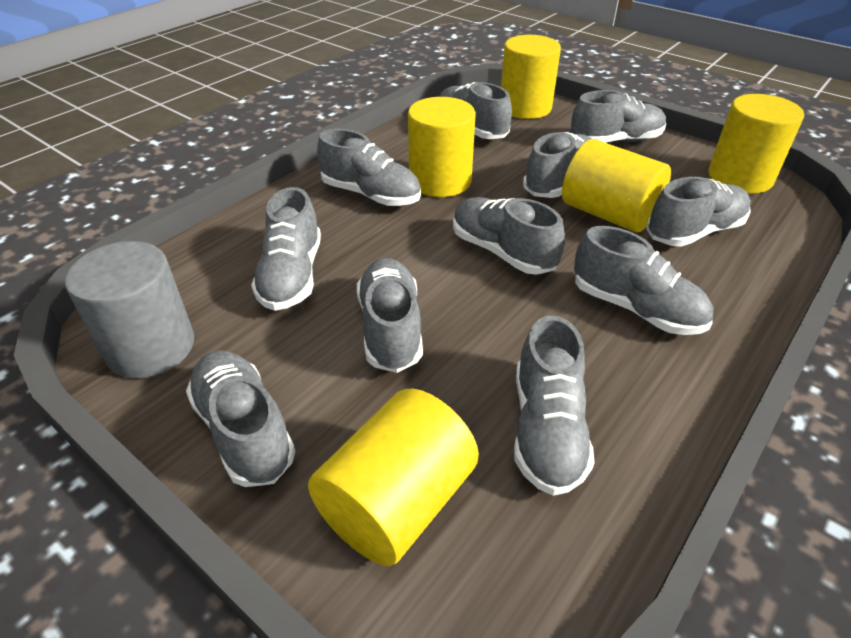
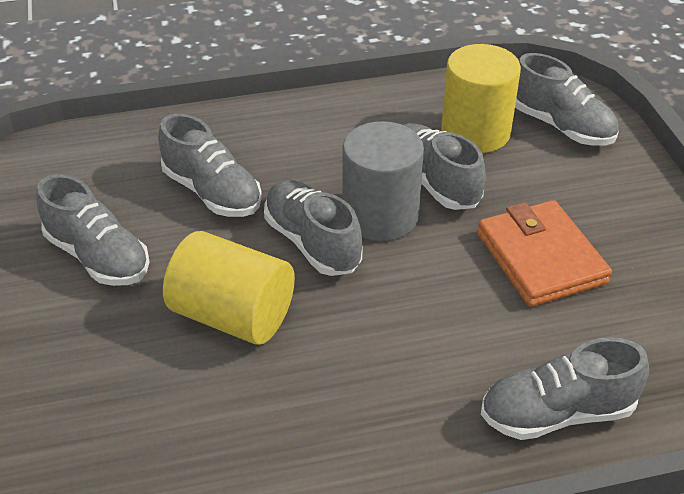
grey shoe: [186,350,295,487] [251,187,321,311] [317,129,421,206] [357,258,423,373] [439,82,512,139] [453,197,565,275] [514,315,595,496] [523,132,592,198] [571,90,666,143] [574,226,714,335] [646,177,751,247] = 11 -> [36,174,150,286] [158,114,262,217] [264,180,363,276] [403,123,486,210] [481,337,649,440] [515,53,619,146] = 6
orange wallet: none = 0 -> [477,200,612,307] = 1
yellow cylinder: [308,389,479,566] [408,97,476,197] [501,35,561,119] [562,139,671,232] [709,94,804,194] = 5 -> [163,231,295,345] [441,44,521,153] = 2

